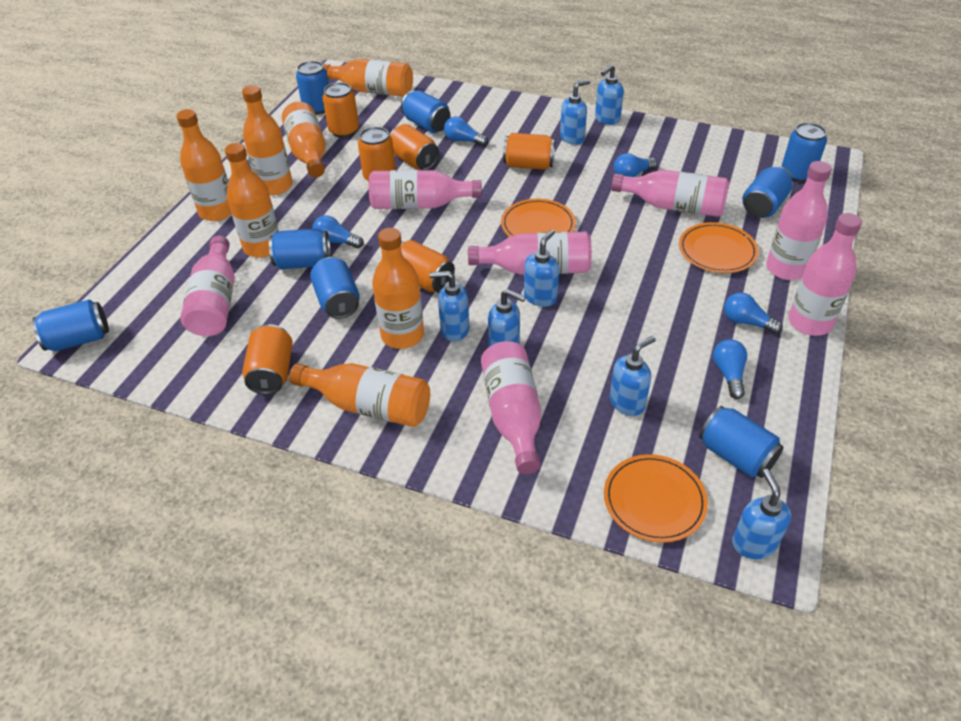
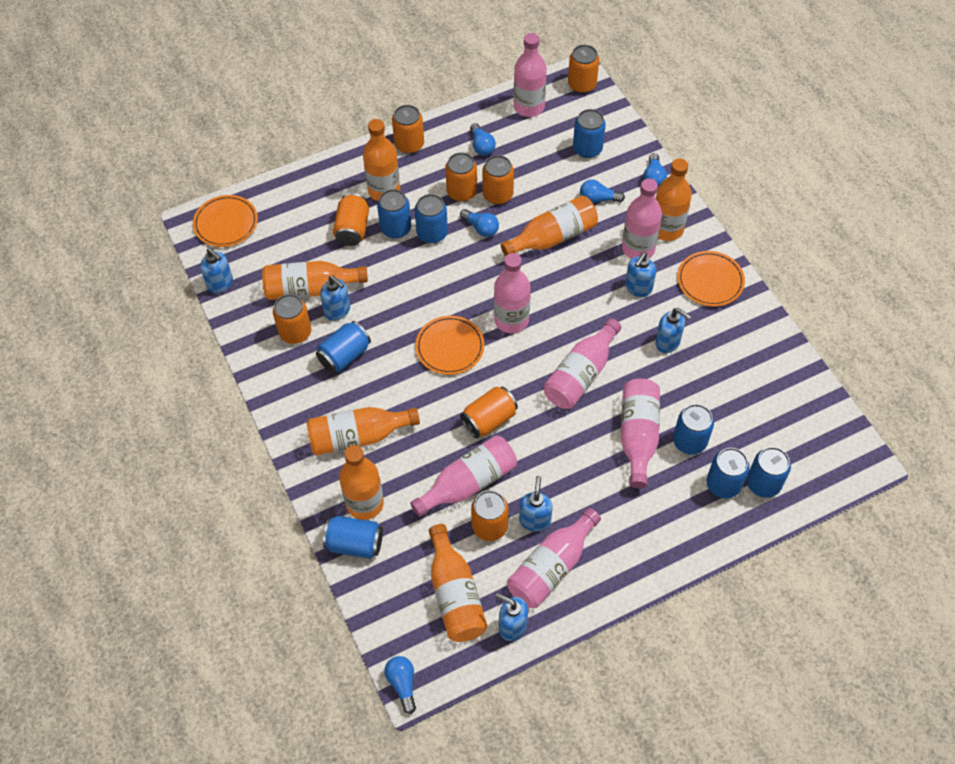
blue soap dispenser: [429,271,469,342] [488,289,526,347] [524,230,559,307] [560,80,590,145] [595,65,624,125] [610,336,656,416] [732,469,791,559] = 7 -> [200,248,233,293] [320,276,350,321] [495,592,528,641] [519,476,553,532] [625,252,656,297] [655,308,692,353] = 6
orange can: [242,324,293,395] [323,82,359,138] [358,127,396,182] [390,124,439,170] [401,240,455,293] [503,133,555,170] = 6 -> [273,294,311,344] [333,193,369,246] [392,105,424,154] [445,152,477,202] [460,387,518,438] [471,490,508,541] [482,155,514,205] [568,45,599,93] = 8

